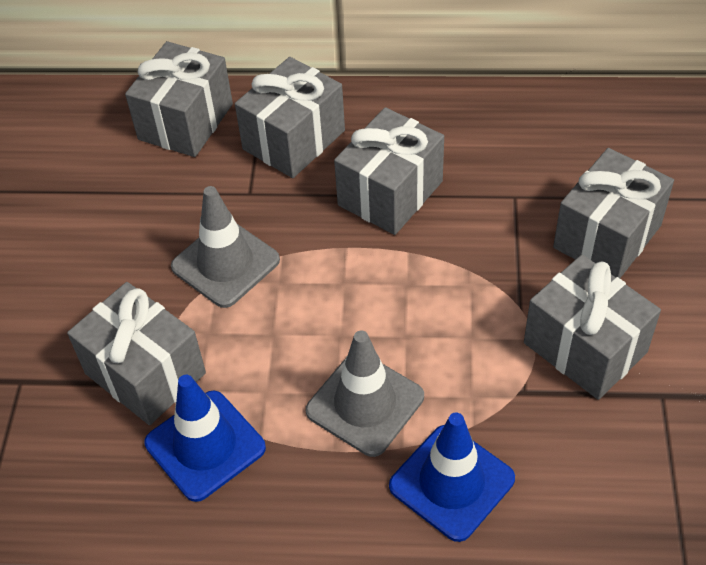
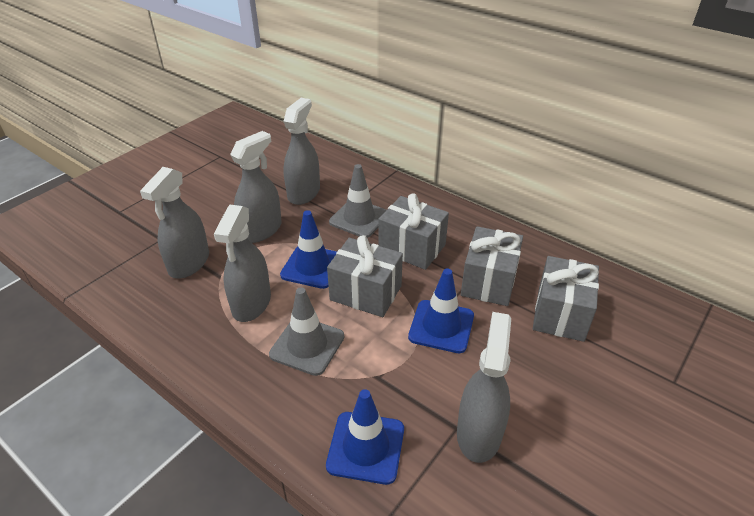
blue traffic cone: [144,375,266,502] [389,413,515,542] = 2 -> [280,210,337,289] [326,389,404,485] [408,268,474,353] = 3
grey gift: [67,282,206,425] [125,41,233,157] [235,57,345,178] [334,107,444,235] [524,255,661,400] [553,148,674,278] = 6 -> [327,235,403,317] [378,193,449,270] [461,226,523,306] [533,256,599,342] = 4
grey spray bottle: none = 0 -> [140,167,209,279] [214,205,271,322] [230,131,282,243] [283,98,320,205] [457,312,511,463] = 5

